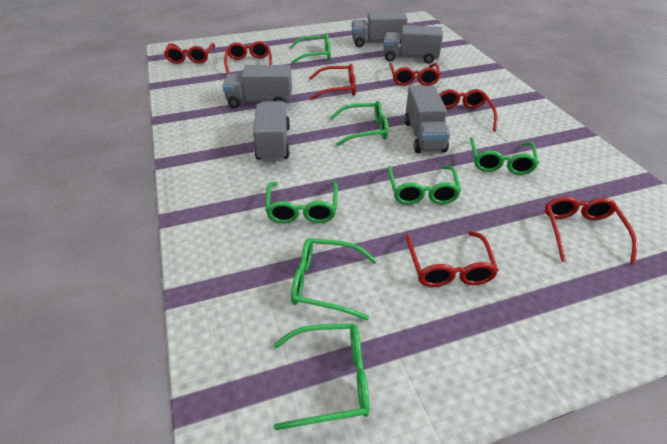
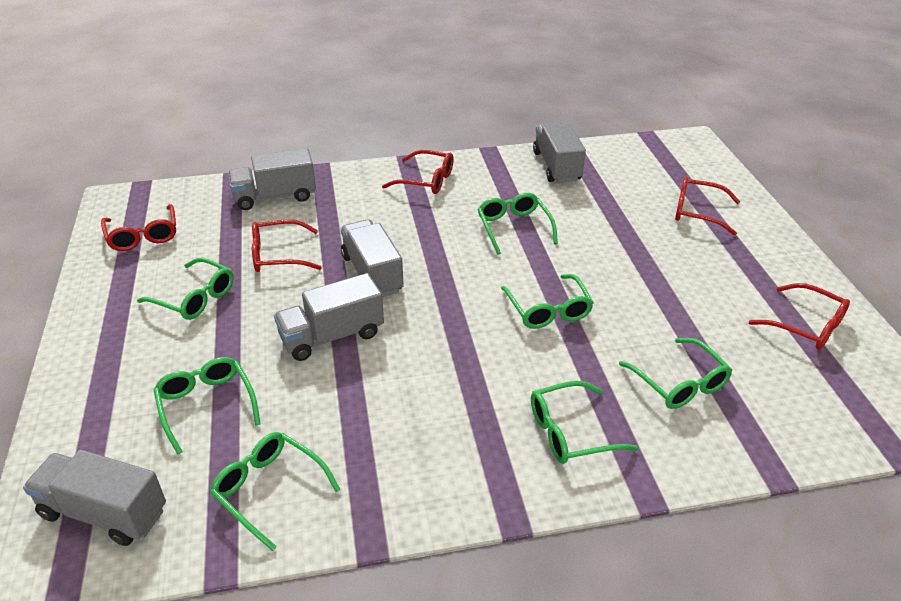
red glasses: [164,43,215,64] [224,41,272,74] [309,64,356,100] [389,63,441,86] [406,231,499,287] [439,89,498,132] [545,197,637,265] = 7 -> [101,204,176,251] [252,219,322,272] [382,150,454,194] [675,177,740,235] [749,283,850,350] = 5

